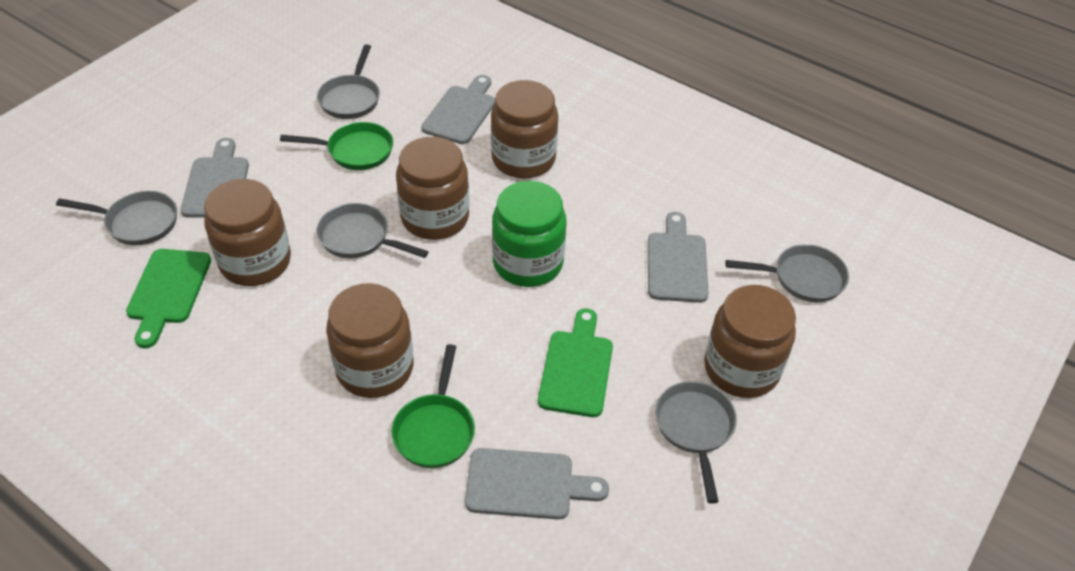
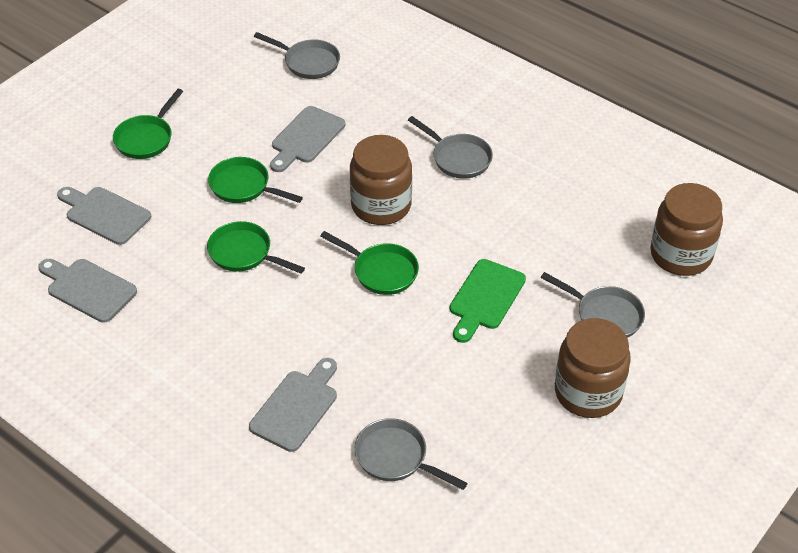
brown jar: [204,179,291,286] [326,283,413,398] [396,137,469,240] [491,80,558,179] [704,285,796,398] = 5 -> [350,135,412,225] [555,318,631,418] [650,183,723,276] = 3
green cutting board: [126,249,211,348] [538,308,613,417] = 2 -> [450,259,526,343] = 1
green jar: [492,181,567,287] = 1 -> none = 0
green pan: [280,122,393,170] [392,344,475,468] = 2 -> [113,89,183,159] [207,221,305,274] [208,157,303,203] [320,231,419,295] = 4
grey pan: [56,191,177,246] [317,45,380,119] [317,203,429,258] [655,381,737,504] [726,244,849,302] = 5 -> [254,32,340,79] [355,418,468,490] [408,116,493,179] [541,272,645,338] = 4

